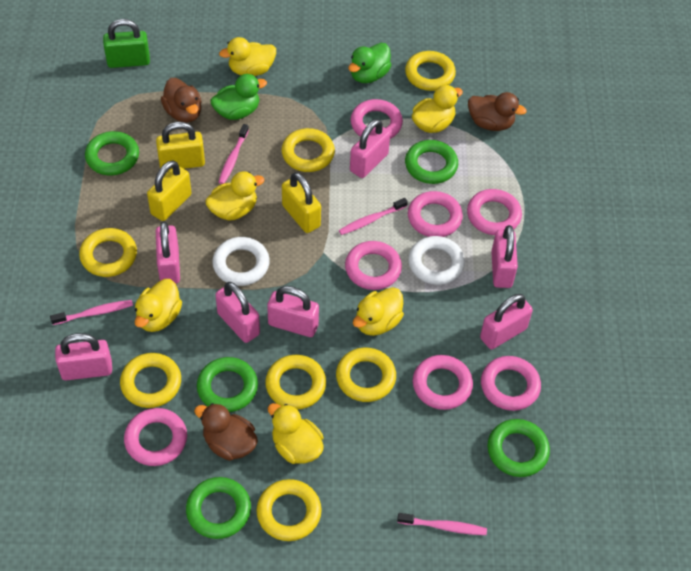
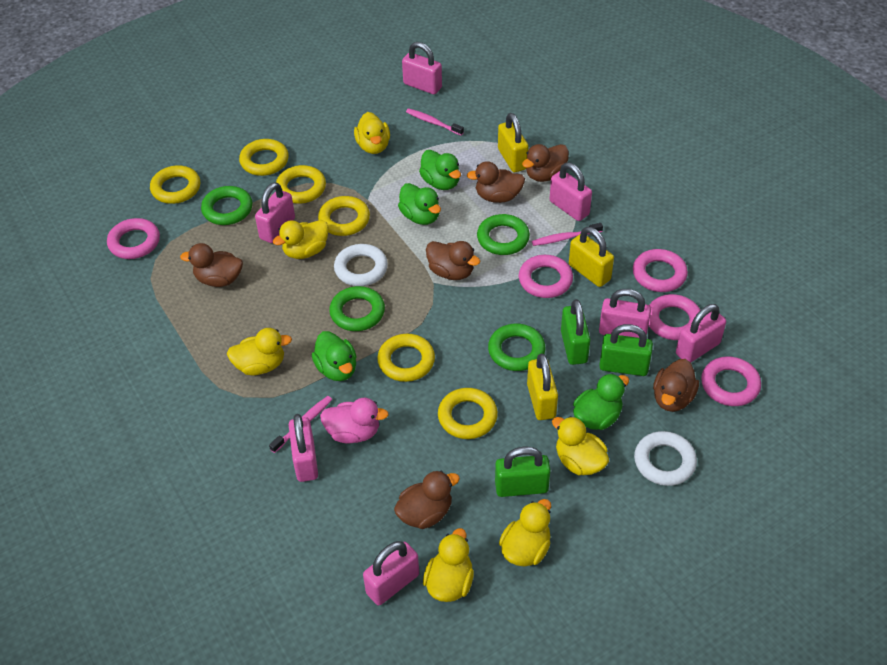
brown duck: [161,78,202,123] [194,403,258,461] [468,92,527,131] = 3 -> [180,243,243,287] [394,470,460,529] [426,241,480,280] [466,161,525,203] [522,144,569,182] [653,359,699,412] = 6
green duck: [210,74,267,120] [348,43,391,83] = 2 -> [312,331,356,381] [398,183,441,225] [419,150,461,190] [573,373,629,430] = 4
green padlock: [103,19,150,68] = 1 -> [495,447,551,497] [561,299,590,365] [599,324,653,376] = 3
green ring: [85,131,139,176] [186,477,251,539] [197,357,258,412] [405,140,458,184] [487,419,550,477] = 5 -> [201,186,252,225] [329,286,385,331] [477,214,530,255] [488,324,545,371] = 4
pink duck: none = 0 -> [320,398,389,444] = 1
pink ring: [124,408,187,466] [345,241,402,290] [351,99,403,139] [408,191,463,237] [413,355,473,410] [467,189,522,235] [481,356,541,411] = 7 -> [107,218,160,259] [519,255,573,298] [633,249,688,292] [649,294,700,340] [701,357,761,406] = 5
pink toothbrush: [50,300,133,325] [219,124,249,184] [339,198,408,235] [397,513,487,535] = 4 -> [269,396,332,453] [406,108,464,135] [532,223,603,246] = 3
yellow ring: [79,228,137,277] [120,353,181,408] [257,479,322,541] [265,355,326,410] [282,128,335,172] [336,348,396,402] [405,51,456,91] = 7 -> [150,165,200,204] [239,139,289,176] [276,165,326,204] [318,196,370,236] [377,334,435,382] [438,388,498,439] = 6

